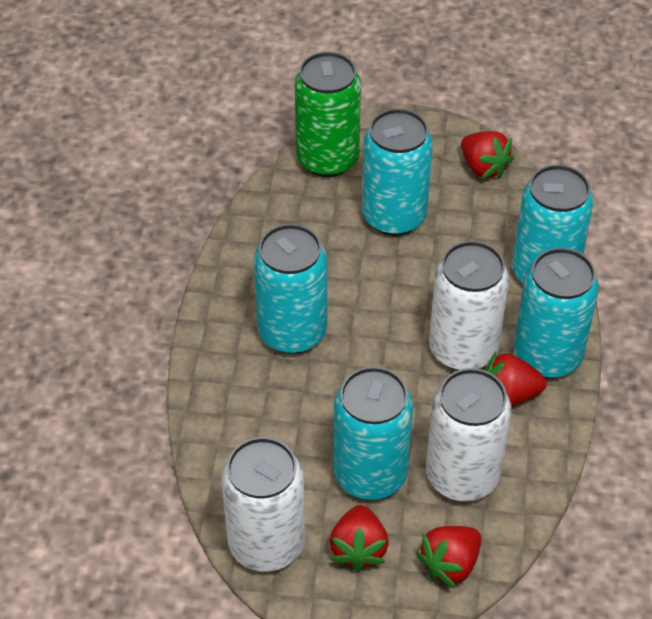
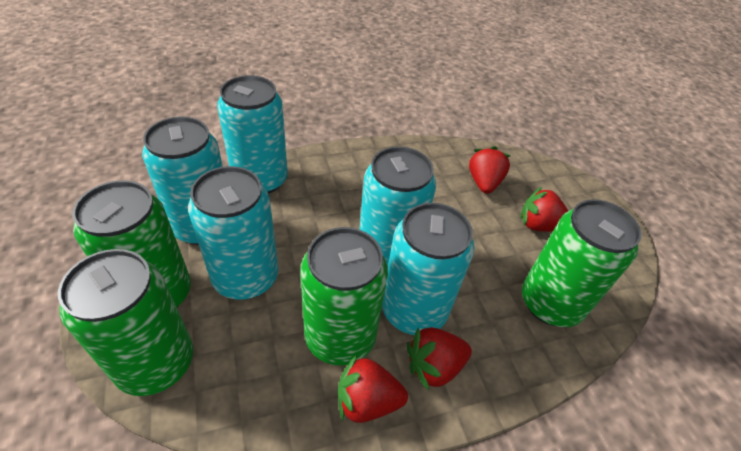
green can: [295,52,361,177] = 1 -> [58,249,193,396] [72,180,191,307] [300,227,388,365] [522,199,642,327] = 4
white can: [221,437,305,572] [426,368,511,501] [429,241,509,370] = 3 -> none = 0

